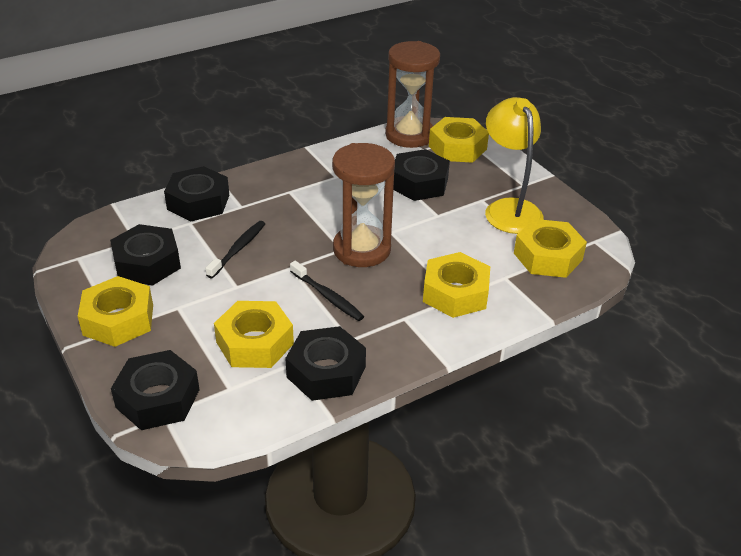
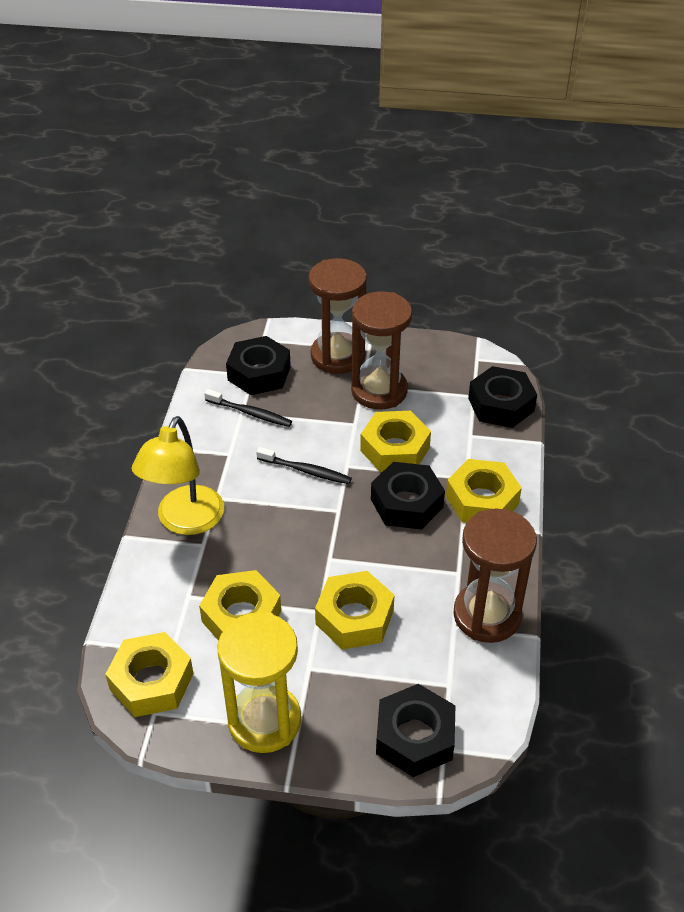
black nut: [110,224,181,285] [111,350,200,430] [164,166,229,221] [285,326,366,401] [393,149,450,201] = 5 -> [226,336,291,395] [371,462,445,529] [376,684,455,777] [468,366,537,428] = 4
brown hourglass: [332,143,395,267] [385,41,440,148] = 2 -> [309,258,367,374] [351,291,412,410] [453,509,537,643] = 3
yellow hourglass: none = 0 -> [218,612,301,753] = 1

